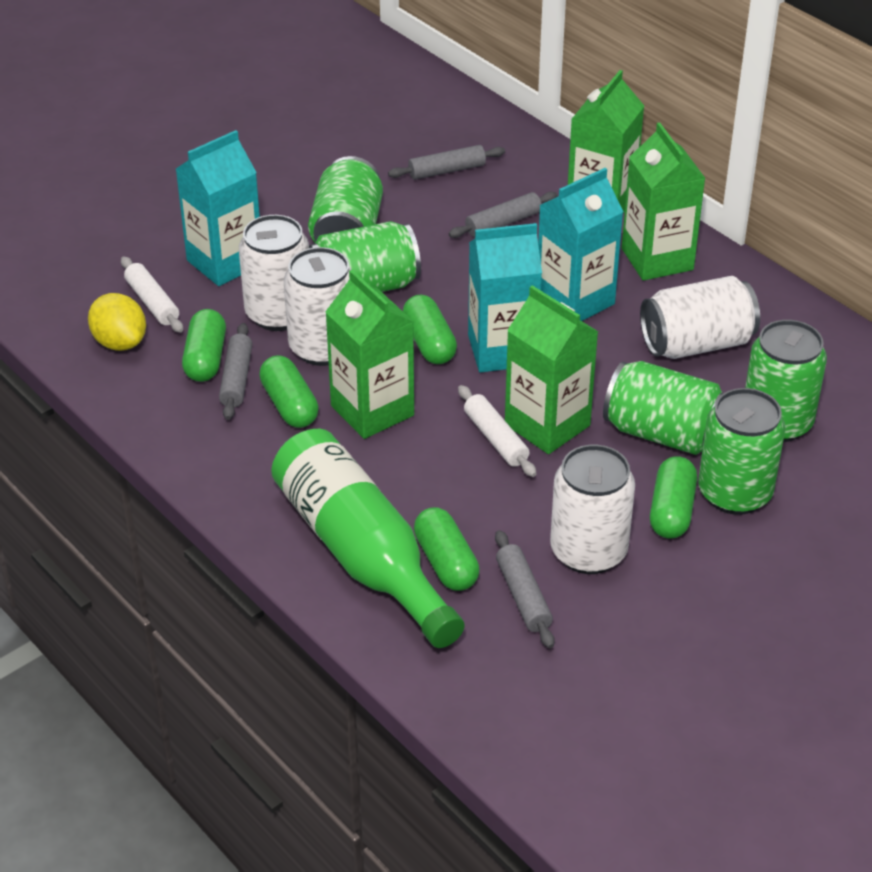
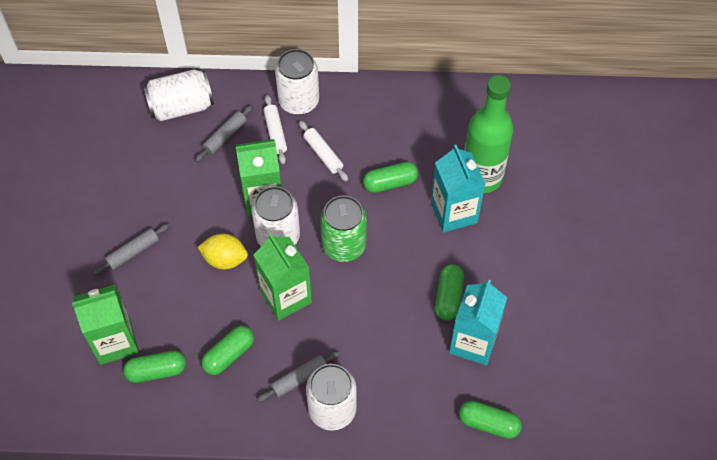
green can: [308,156,383,242] [309,221,421,292] [603,361,723,455] [698,388,786,515] [745,320,827,442] = 5 -> [320,195,367,262] = 1
green carton: [325,270,414,439] [505,285,598,454] [568,70,644,213] [622,122,706,281] = 4 -> [72,285,139,365] [236,139,282,216] [254,233,312,321] = 3
grey rolling pin: [219,323,252,420] [388,145,505,180] [448,192,558,238] [495,530,555,649] = 4 -> [93,223,170,275] [195,105,253,162] [257,351,340,402] = 3
turquoise carton: [176,130,260,286] [468,223,542,372] [538,168,624,321] = 3 -> [431,145,486,233] [449,280,507,366] = 2

